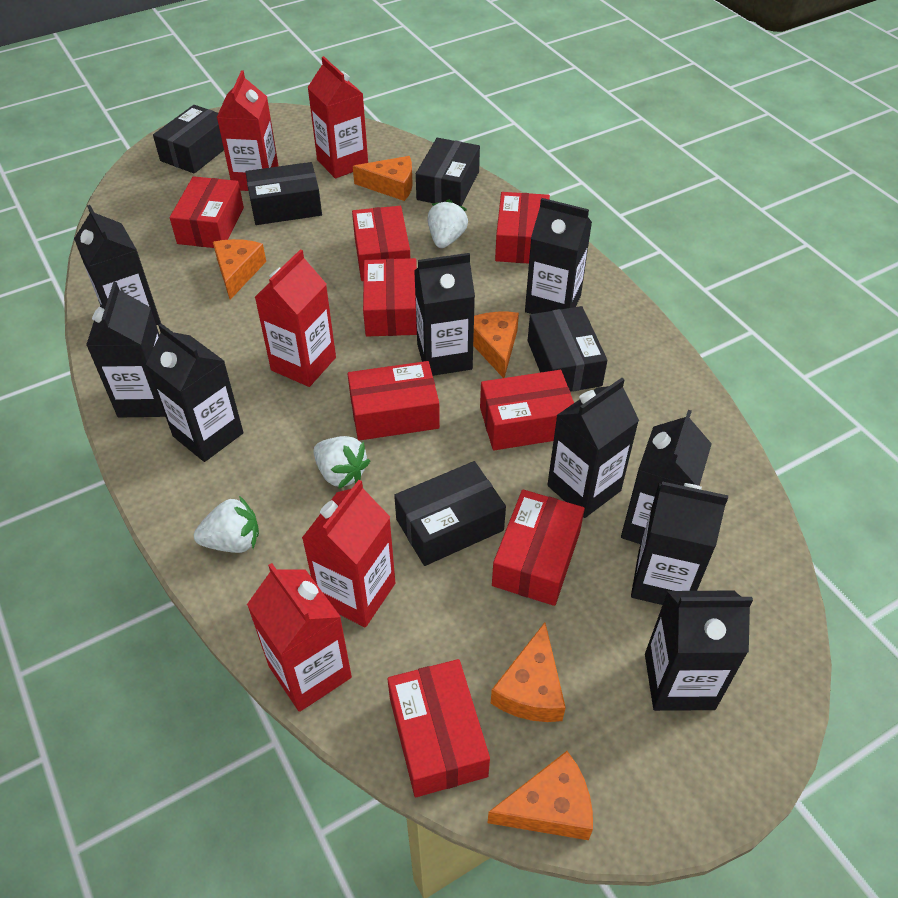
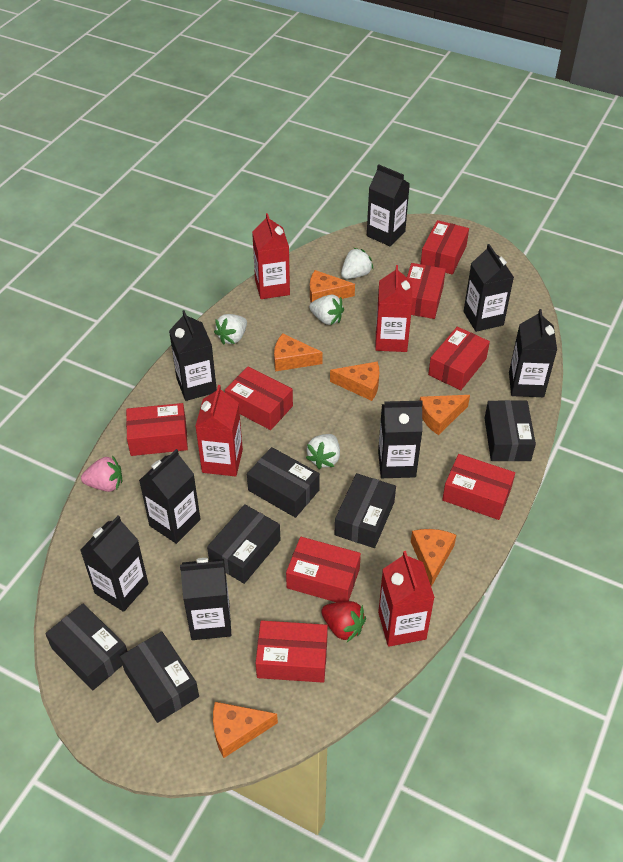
black box: [153,105,224,174] [245,162,322,225] [394,461,506,566] [416,138,480,206] [528,306,607,392] = 5 -> [45,604,127,690] [120,631,199,723] [207,504,280,584] [247,447,320,518] [334,473,396,548] [485,400,536,461] = 6
black carton: [74,205,161,325] [86,282,165,417] [146,323,244,462] [414,253,475,376] [525,198,592,314] [547,378,639,518] [621,410,712,544] [631,481,728,605] [645,591,753,711] = 9 -> [80,516,148,612] [139,449,201,544] [169,310,217,401] [180,558,231,640] [367,164,410,246] [378,401,423,478] [464,244,514,332] [509,309,557,397] = 8
orange cheese: [213,239,266,300] [353,156,413,201] [473,312,519,378] [487,751,593,840] [491,622,566,722] = 5 -> [213,702,278,758] [274,333,323,372] [310,270,355,303] [330,361,379,401] [411,529,456,587] [420,395,470,435] = 6
pink strawberry: none = 0 -> [81,456,122,492] = 1
red carton: [217,71,279,191] [247,563,352,712] [255,249,336,387] [302,480,395,627] [307,56,368,179] = 5 -> [195,385,243,477] [252,213,290,299] [375,265,412,352] [378,551,435,647] = 4
red strawberry: none = 0 -> [321,601,366,642] = 1
white strawberry: [194,496,259,553] [313,436,370,489] [428,199,468,248] = 3 -> [214,314,247,345] [306,434,340,469] [309,295,344,325] [341,248,373,279] = 4

